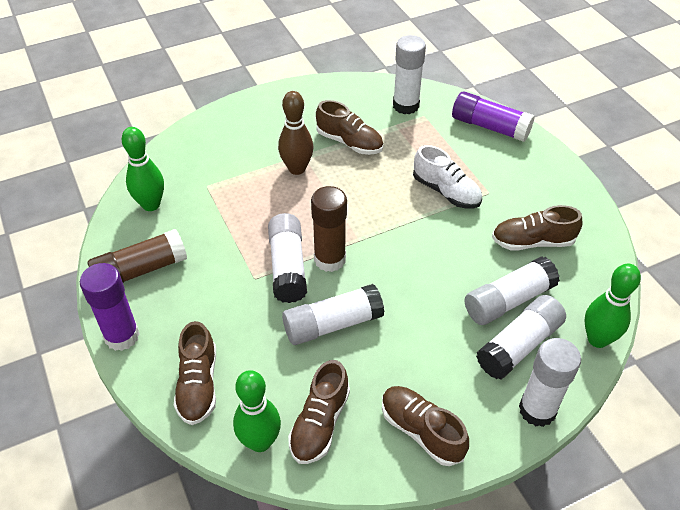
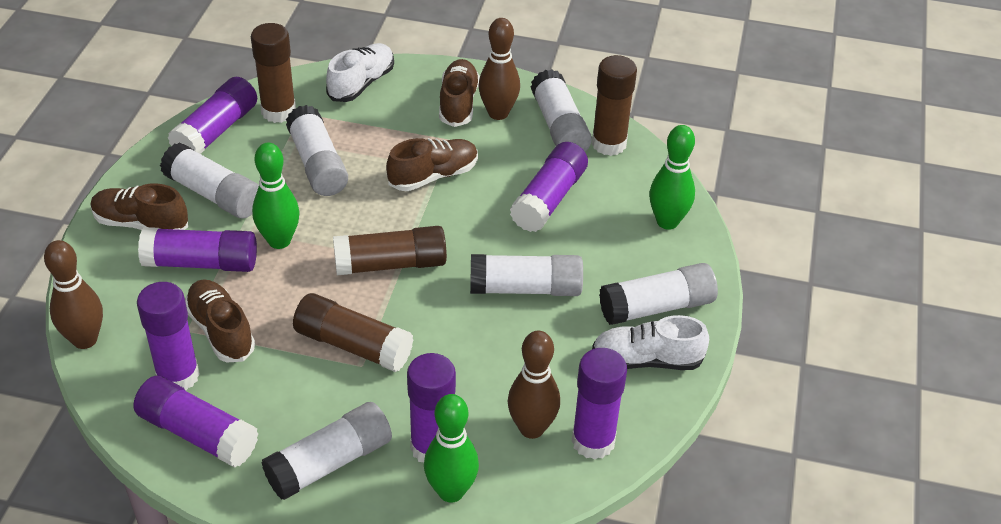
brown bowling pin: [278,91,313,175] = 1 -> [44,240,103,349] [478,18,520,120] [508,330,560,439] = 3
brown glue stick: [88,229,187,283] [311,186,347,272] = 2 -> [251,23,296,123] [293,293,413,372] [333,226,447,276] [592,55,637,156] = 4
brown shoe: [174,321,216,425] [288,360,350,464] [316,100,383,155] [382,386,469,466] [492,205,582,250] = 5 -> [91,183,188,230] [185,279,255,362] [386,138,478,191] [439,59,480,127] = 4
purple glue stick: [80,263,140,351] [452,91,535,142] = 2 -> [133,376,259,468] [137,282,200,390] [138,227,257,272] [168,77,257,154] [407,353,456,463] [510,142,588,232] [572,348,627,460] = 7
white shoe: [413,145,482,208] = 1 -> [326,43,394,102] [592,315,709,370] = 2

